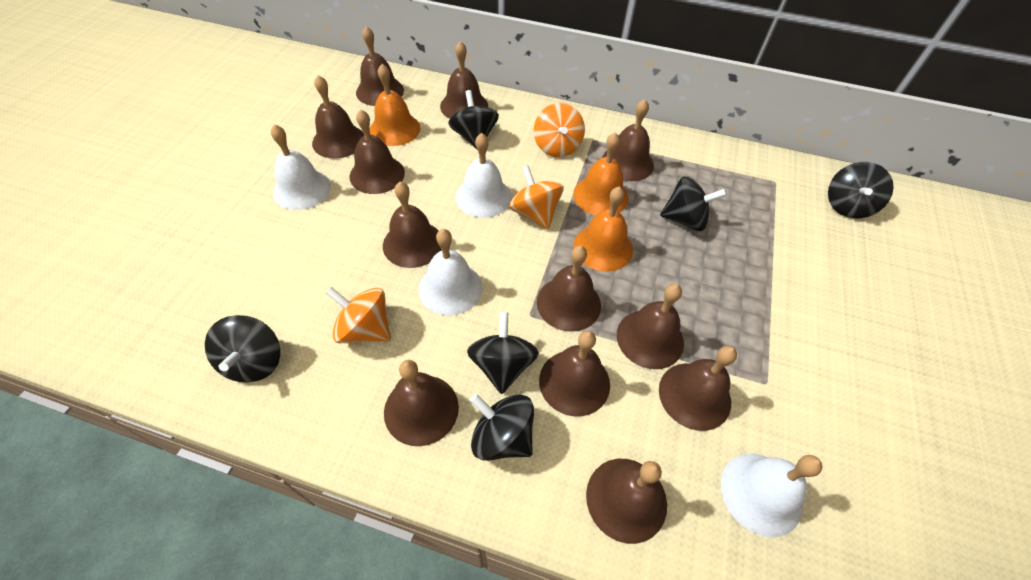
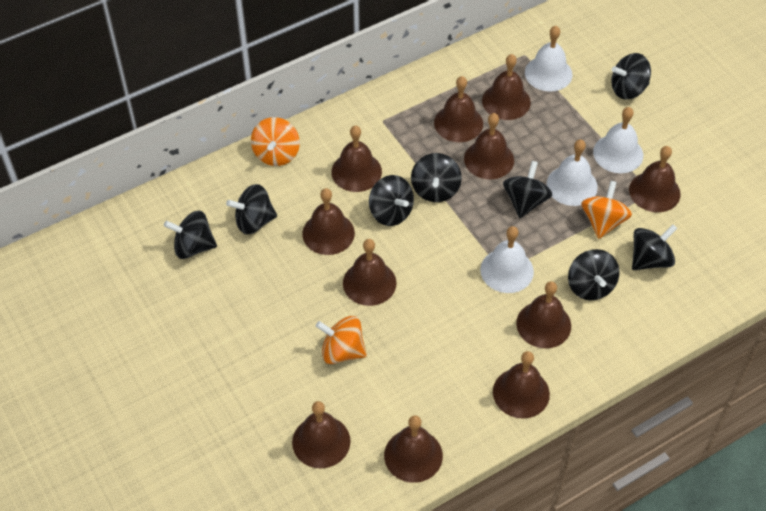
black spinning top: [205,315,280,382] [448,90,499,149] [467,312,539,394] [470,394,534,461] [660,176,727,231] [828,162,894,219] = 6 -> [164,211,217,259] [226,184,277,234] [369,175,414,226] [411,153,462,202] [503,161,552,218] [568,249,620,300] [611,53,651,100] [632,224,678,270] = 8
brown bell: [312,75,364,159] [350,109,405,194] [356,26,404,106] [383,182,442,268] [384,360,459,446] [440,41,488,118] [537,246,601,332] [539,331,610,417] [586,459,667,544] [602,99,654,181] [617,284,684,369] [659,346,737,431] = 12 -> [292,401,350,469] [302,188,355,255] [331,126,382,192] [343,239,397,306] [384,415,443,483] [434,76,483,142] [464,113,514,179] [482,54,531,120] [493,351,550,419] [516,281,571,348] [629,146,681,212] = 11
orange bell: [370,64,420,146] [573,132,628,215] [573,186,633,272] = 3 -> none = 0

